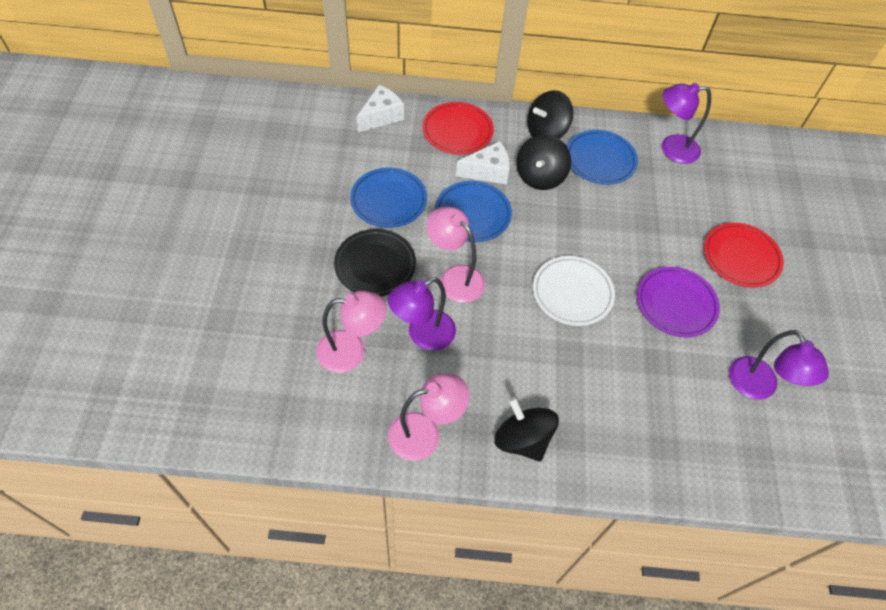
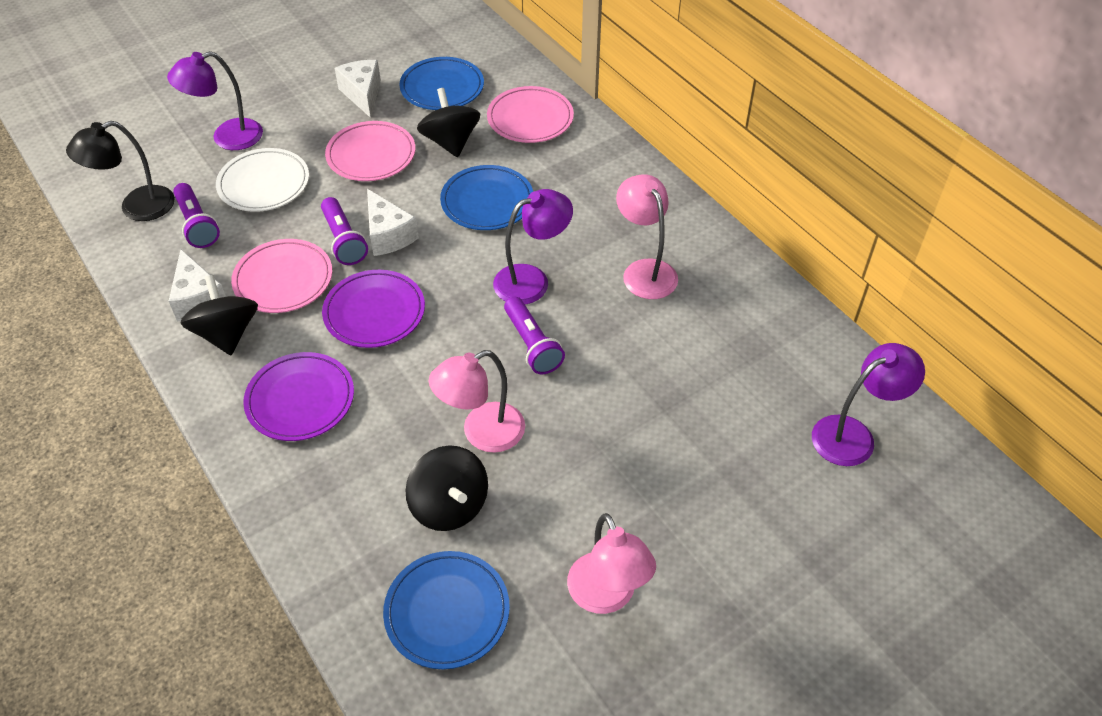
black lamp: none = 0 -> [66,121,175,221] = 1
black plate: [334,229,416,296] = 1 -> none = 0
pink plate: none = 0 -> [231,239,332,313] [325,121,415,181] [487,86,574,143] = 3
purple flashlight: none = 0 -> [173,183,220,248] [321,197,368,265] [504,297,565,374] = 3
purple plate: [637,267,720,338] = 1 -> [243,352,354,441] [322,270,425,348] = 2
red plate: [422,102,494,154] [704,223,784,288] = 2 -> none = 0
white cheese: [357,85,404,132] [456,141,510,185] = 2 -> [169,249,226,321] [335,60,381,118] [367,189,419,256] = 3

